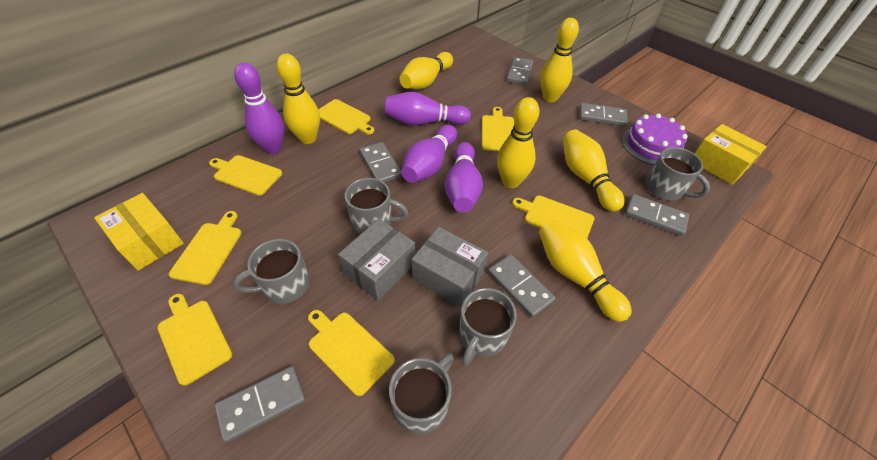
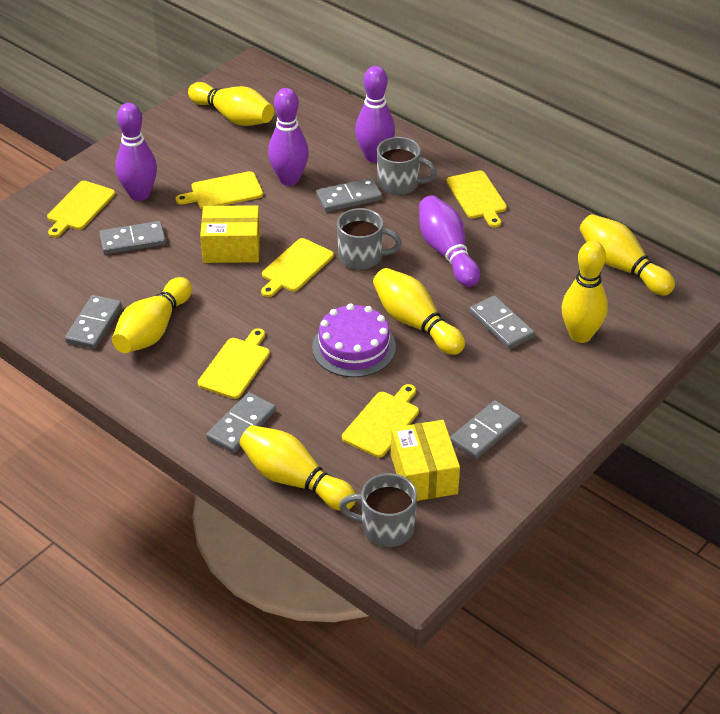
grey box: [338,219,415,300] [412,227,488,307] = 2 -> none = 0
grey mug: [233,239,310,304] [345,178,408,234] [389,353,454,435] [459,288,517,366] [646,147,710,200] = 5 -> [337,208,402,270] [339,473,417,547] [377,137,437,195] = 3
yellow cutting board: [157,294,232,386] [169,211,242,285] [209,155,282,195] [308,310,395,396] [318,99,374,134] [482,107,514,151] [512,196,594,238] = 7 -> [47,181,115,238] [175,171,263,209] [198,328,270,399] [261,238,334,297] [342,384,419,458] [446,170,507,228] = 6

